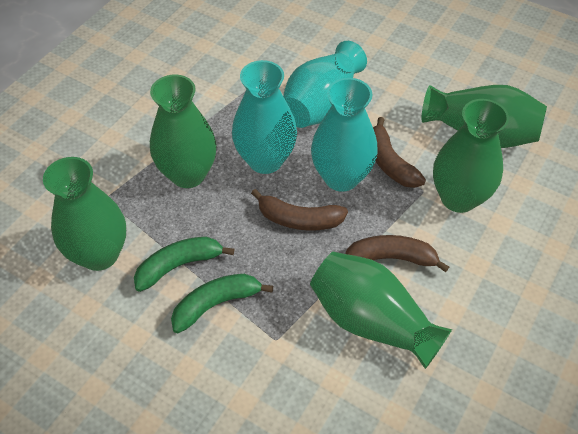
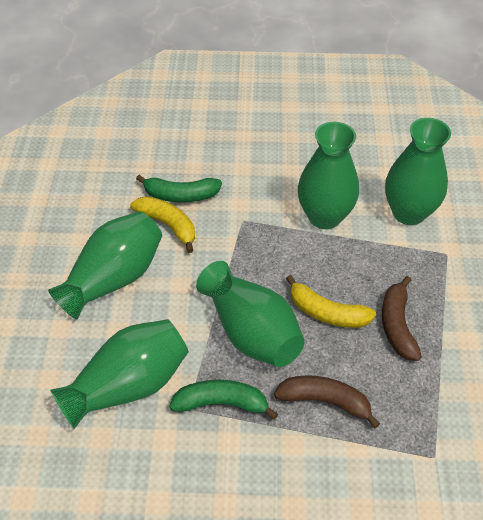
brown banana: [251,189,348,230] [345,235,449,272] [373,117,426,188] = 3 -> [274,375,380,428] [382,276,422,361] = 2
turquoise vase: [232,60,297,174] [283,41,367,128] [311,78,378,192] = 3 -> none = 0
yellow banana: none = 0 -> [130,196,195,253] [286,275,376,328] = 2

